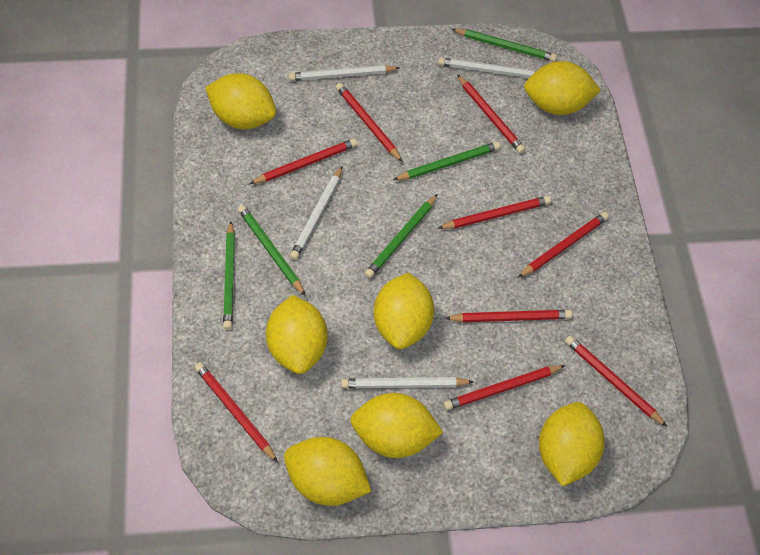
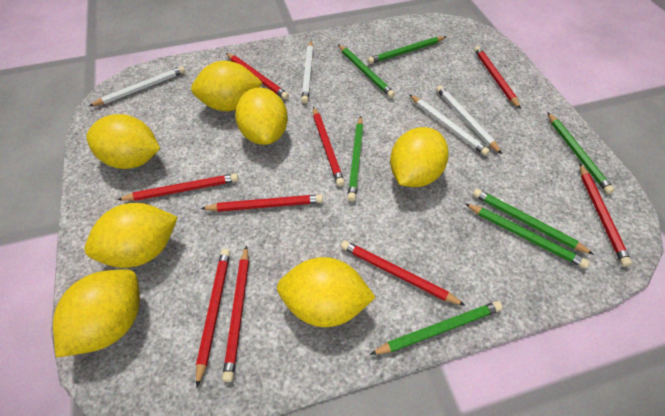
green pencil: [223,221,235,330] [238,205,305,296] [365,194,438,278] [393,142,500,180] [452,29,557,62] = 5 -> [338,44,395,98] [347,116,363,202] [367,36,446,64] [370,301,502,355] [465,203,589,268] [473,189,594,255] [547,112,615,194] = 7

